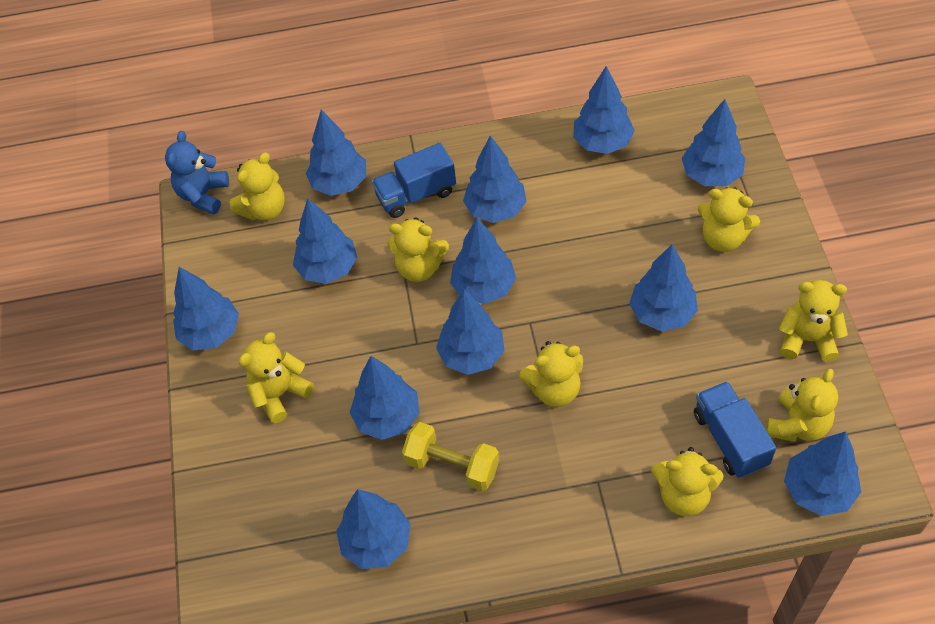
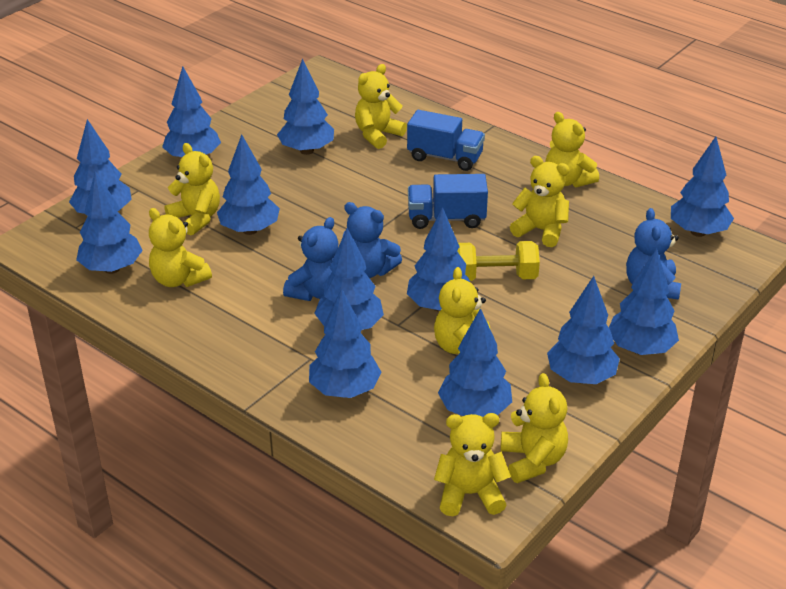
blue teddy bear: [165,131,229,214] = 1 -> [283,217,339,301] [343,202,402,278] [626,208,681,300] = 3

